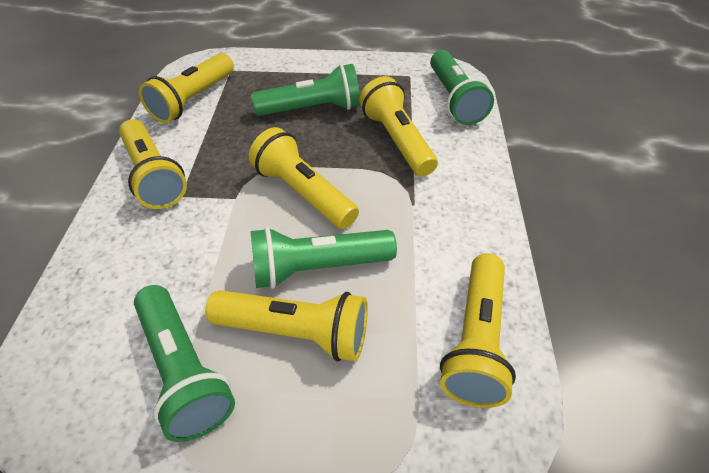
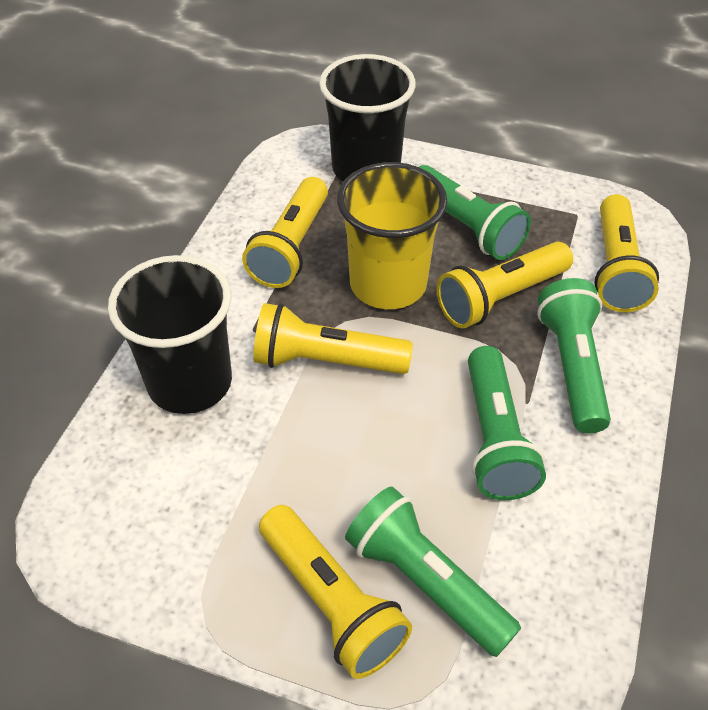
black cup: none = 0 -> [108,255,232,414] [319,54,416,181] = 2
yellow cup: none = 0 -> [337,162,447,309] = 1
yellow flashlight: [119,119,187,209] [139,53,234,123] [205,290,368,362] [249,127,359,229] [359,76,438,177] [440,253,516,408] = 6 -> [242,177,328,288] [253,303,413,374] [259,505,412,679] [436,242,573,329] [594,194,659,312] = 5

